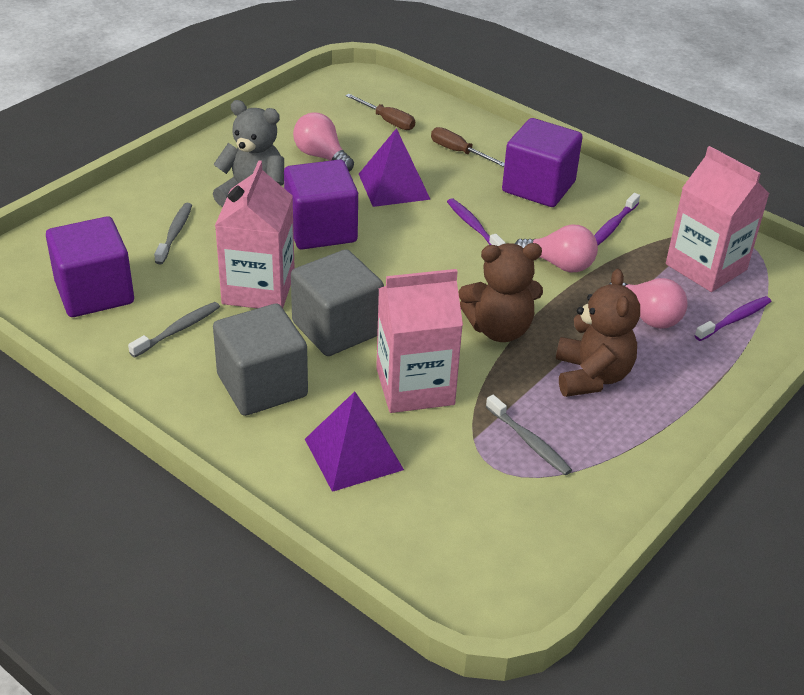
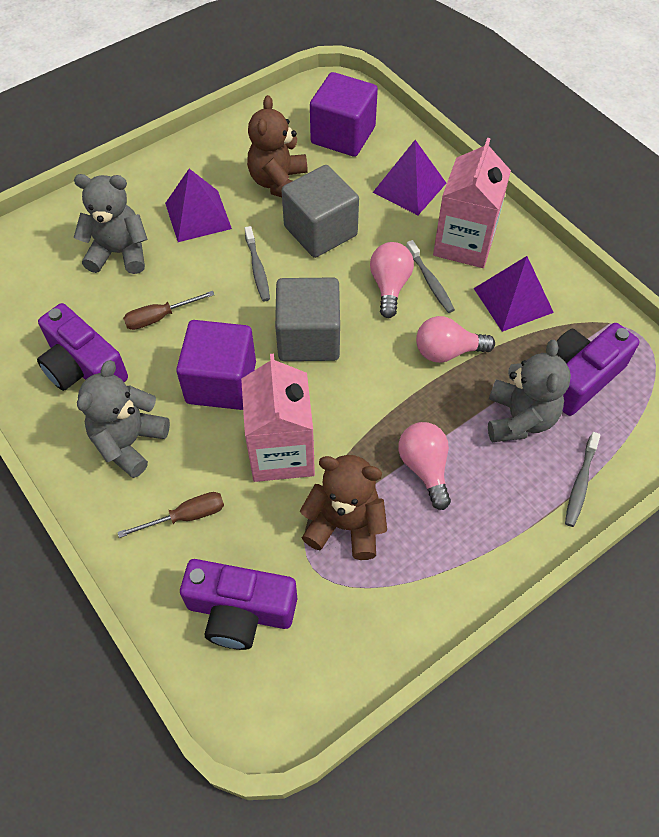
grey teddy bear: [213,100,284,207] = 1 -> [74,174,148,274] [77,360,170,478] [488,340,571,442] = 3
pink carton: [215,160,295,308] [376,269,463,413] [666,146,769,292] = 3 -> [241,354,315,482] [433,138,511,268] = 2
purple camera: none = 0 -> [37,303,128,391] [180,559,297,650] [557,323,640,416] = 3
purple cube: [46,216,134,317] [284,159,358,250] [502,118,583,207] = 3 -> [176,320,256,410] [310,72,378,157] = 2
purple pyramid: [305,391,404,492] [359,128,431,207] = 2 -> [165,169,232,242] [373,140,446,215] [474,256,554,332] = 3
purple toothbrush: [447,198,506,246] [594,193,640,245] [695,296,771,341] = 3 -> none = 0

